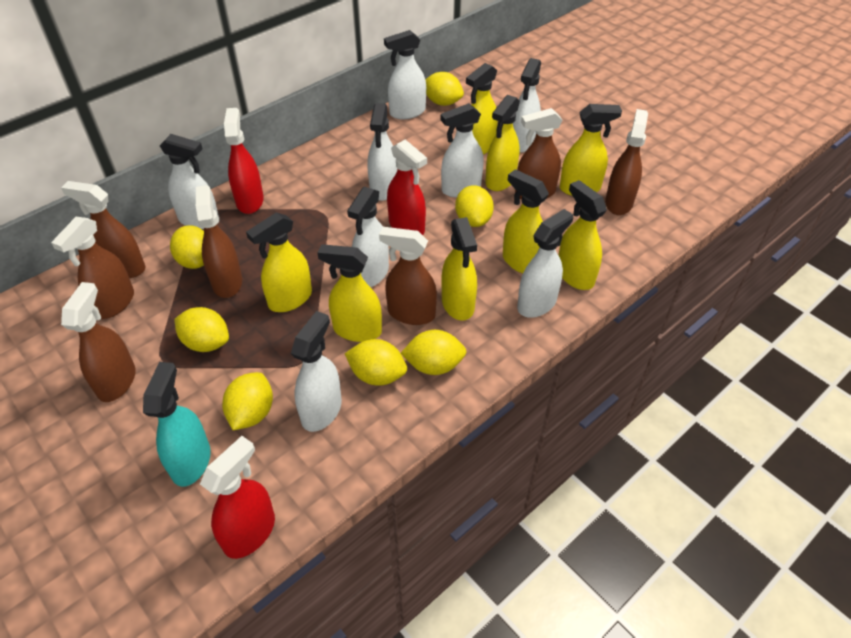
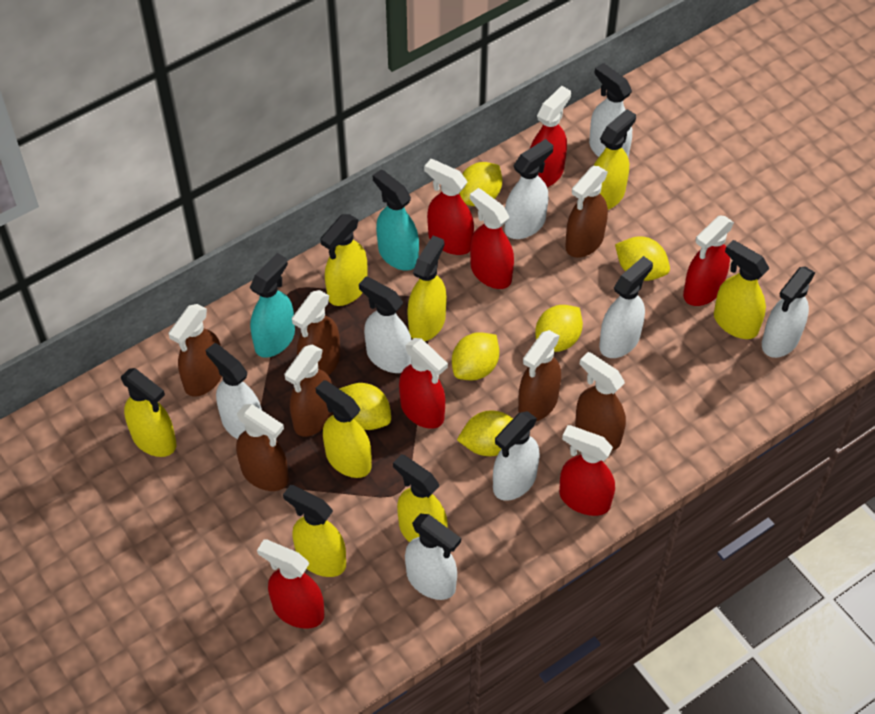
red spray bottle: [200,436,275,559] [224,108,264,214] [387,139,427,235] = 3 -> [257,540,324,629] [399,338,448,429] [424,159,474,255] [470,188,514,289] [530,86,571,187] [559,425,615,516] [683,215,734,306] = 7
turquoise spray bottle: [143,362,211,487] = 1 -> [250,253,295,358] [373,169,419,271] = 2
yellow lemon: [170,225,204,269] [174,307,229,352] [222,372,273,430] [345,339,407,386] [401,330,467,375] [425,72,464,106] [455,185,494,227] = 7 -> [340,383,391,430] [452,332,499,380] [457,410,513,456] [460,162,502,206] [535,305,583,352] [615,236,670,281] = 6

